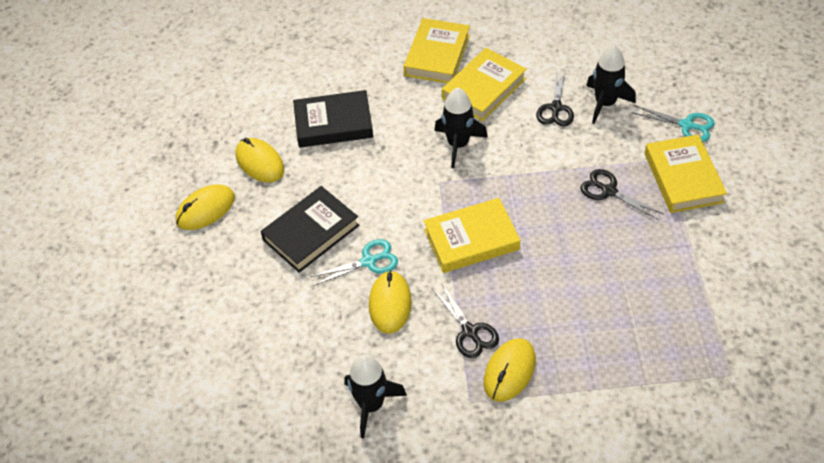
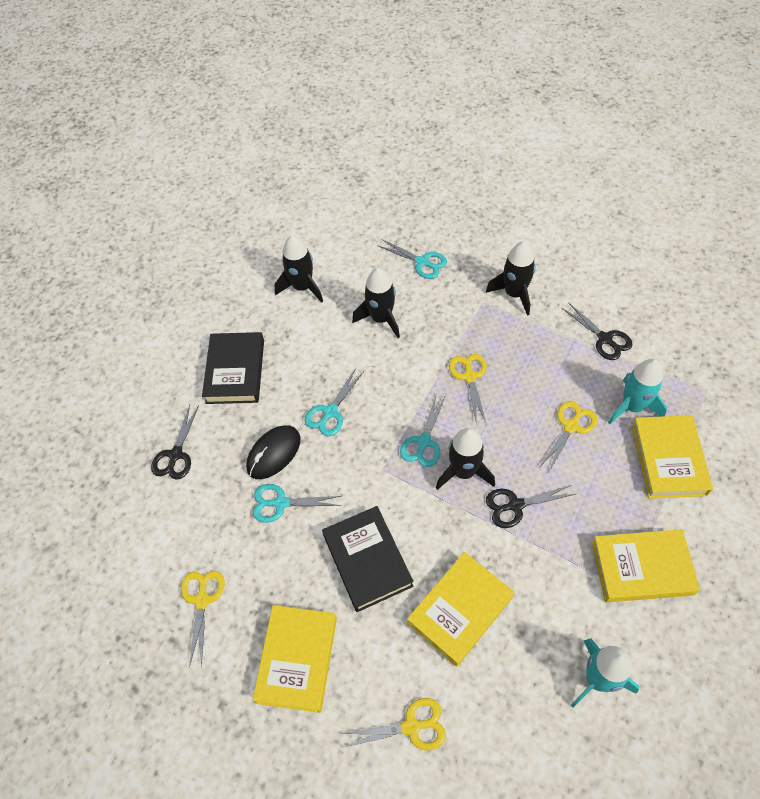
black mouse: none = 0 -> [246,425,300,479] = 1
black rocket: [344,355,407,438] [435,88,488,168] [586,45,636,124] = 3 -> [274,235,323,303] [352,268,400,338] [436,428,495,490] [486,241,536,316] = 4
turquoise rocket: none = 0 -> [571,638,639,707] [608,359,667,424] = 2
turquoise scissors: [310,239,398,286] [632,105,715,142] = 2 -> [253,484,341,523] [304,368,363,436] [377,239,447,279] [400,395,446,467] = 4
yellow mouse: [176,184,235,230] [235,138,284,183] [369,270,412,334] [484,338,536,402] = 4 -> none = 0
yellow scissors: none = 0 -> [181,571,225,668] [342,698,446,750] [449,354,487,425] [540,401,597,472] = 4

